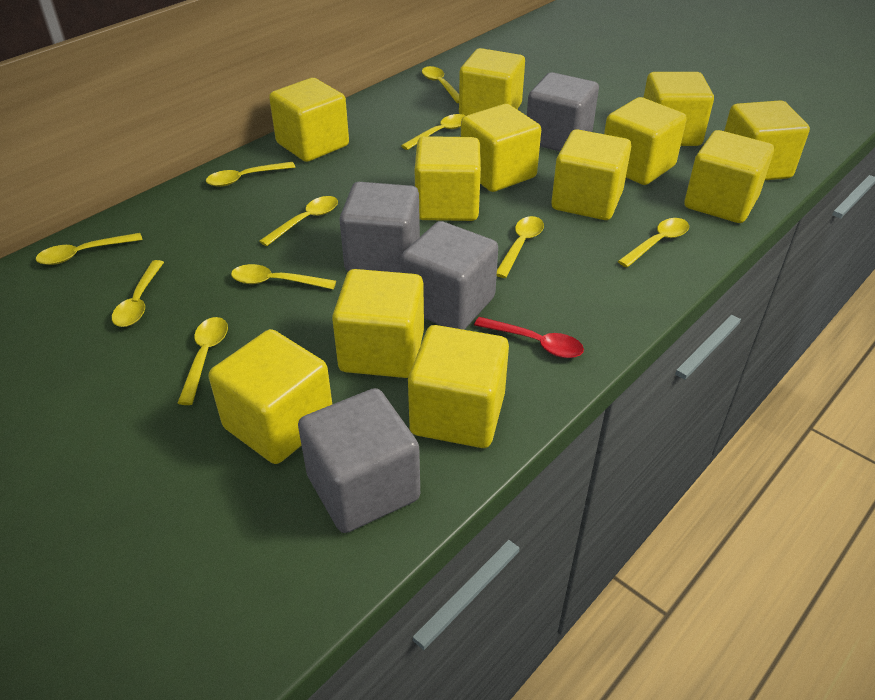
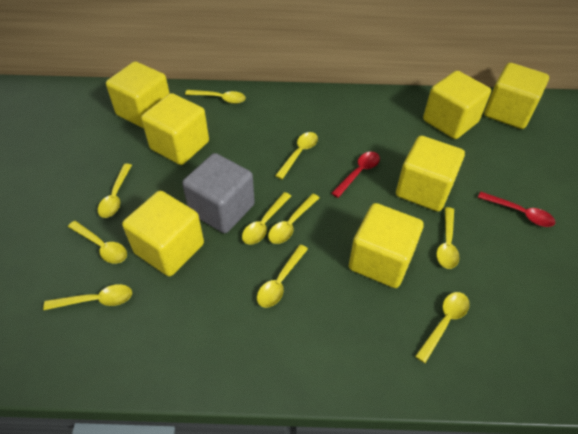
grey cube: [298,388,420,533] [339,182,420,273] [401,221,498,330] [527,72,599,151] = 4 -> [182,153,255,233] = 1
red spoon: [474,317,584,358] = 1 -> [331,152,380,198] [478,192,555,227] = 2
yellow cube: [209,329,332,464] [269,78,349,162] [332,269,424,378] [408,325,509,448] [414,136,481,221] [459,48,525,116] [461,104,541,192] [551,129,631,220] [604,97,687,185] [643,72,714,146] [685,130,774,223] [724,100,810,180] = 12 -> [106,61,170,129] [122,191,204,276] [141,93,209,165] [349,203,424,288] [396,136,465,212] [423,71,491,139] [484,63,549,129] = 7

